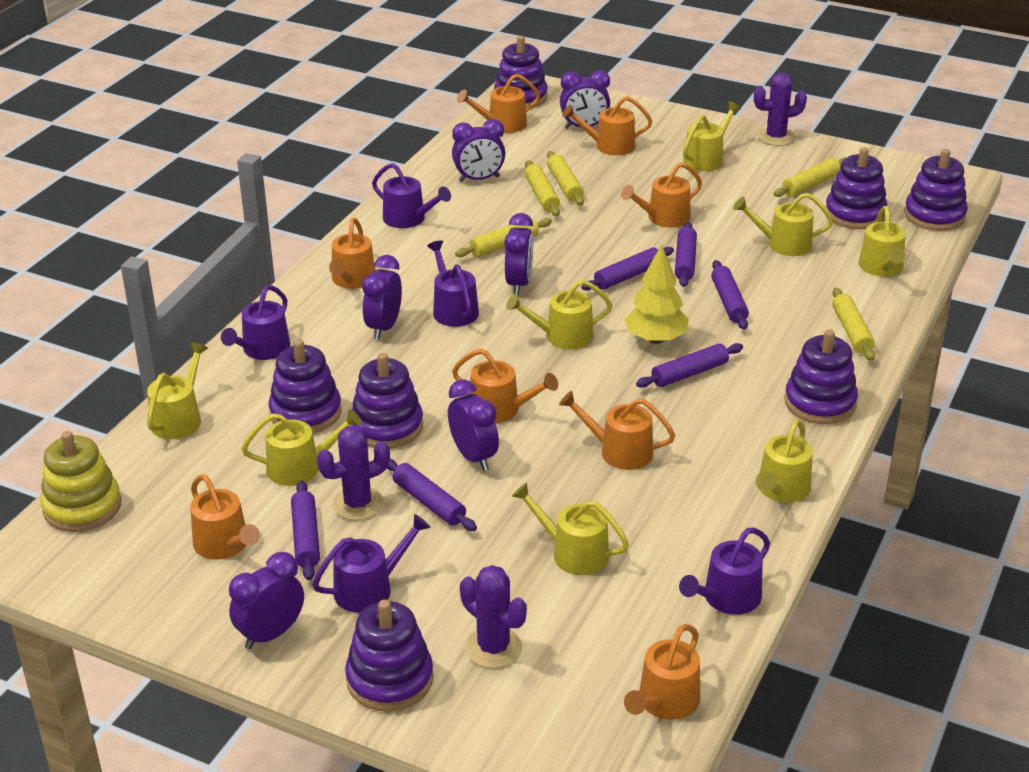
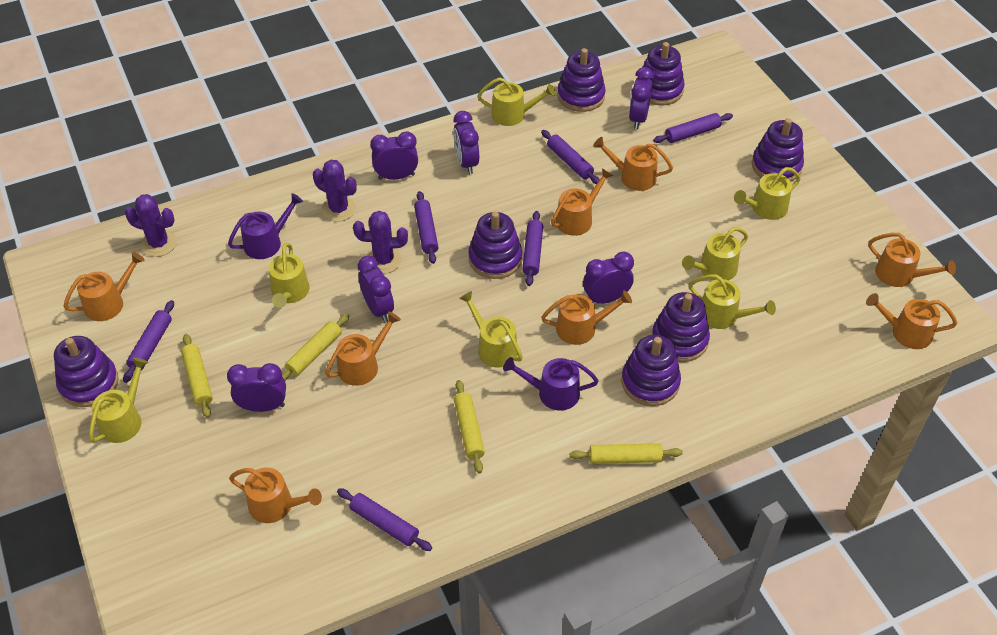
purple watering can: [221,285,290,360] [312,514,431,613] [372,163,451,228] [427,240,479,327] [679,527,770,615] = 5 -> [228,193,303,259] [503,357,599,411] = 2
yellow rolling pin: [455,218,552,257] [525,160,560,216] [547,151,584,206] [774,158,845,197] [832,288,875,361] = 5 -> [181,334,213,418] [282,314,349,381] [454,380,485,473] [570,443,683,464] = 4
yellow stacking toy: [40,431,121,532] = 1 -> none = 0
yellow tree: [624,244,689,344] = 1 -> none = 0
yellow watering can: [147,342,208,439] [241,409,362,486] [506,280,612,349] [512,482,629,575] [683,101,741,171] [733,193,833,256] [756,419,813,503] [858,206,906,277] = 8 -> [89,358,148,443] [269,243,310,308] [459,291,523,368] [477,78,556,126] [682,227,748,280] [689,275,776,329] [734,167,801,220] = 7

